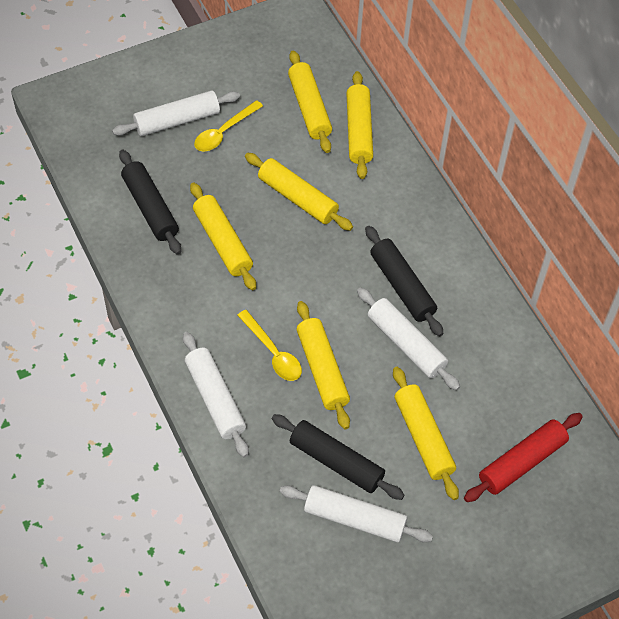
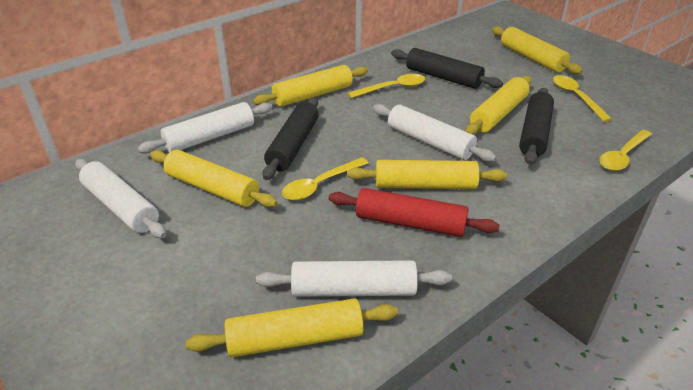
yellow spoon: [194,100,263,152] [237,310,302,381] = 2 -> [282,157,368,200] [348,74,425,98] [553,75,612,122] [599,130,652,171] = 4

